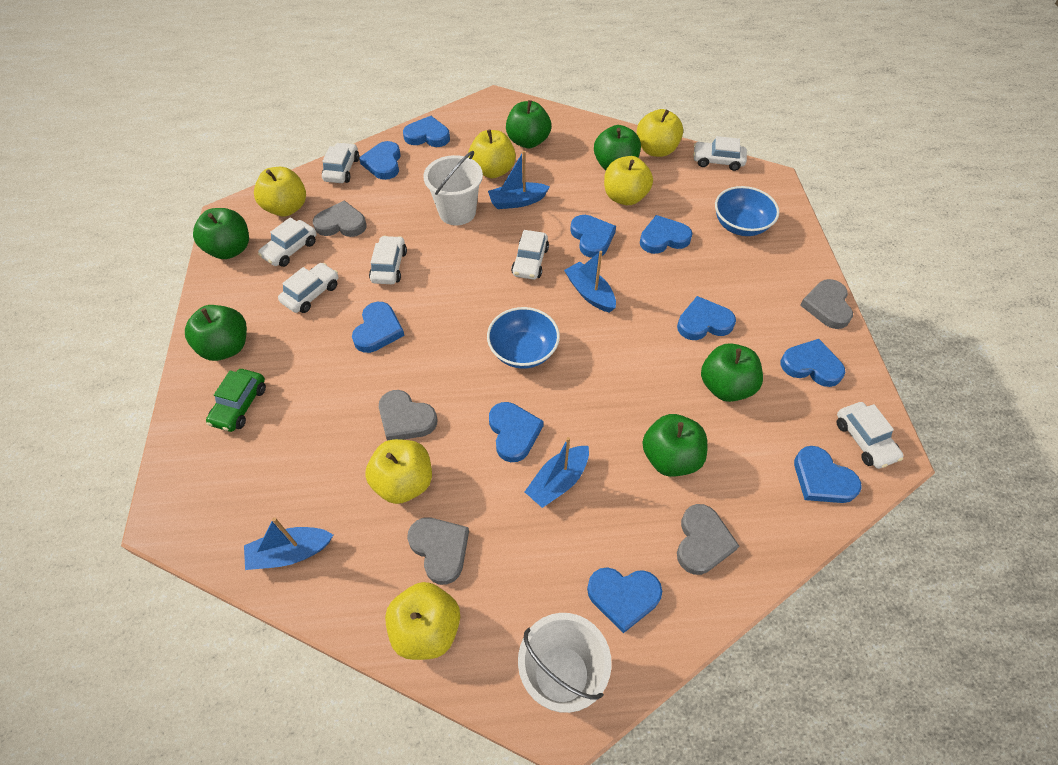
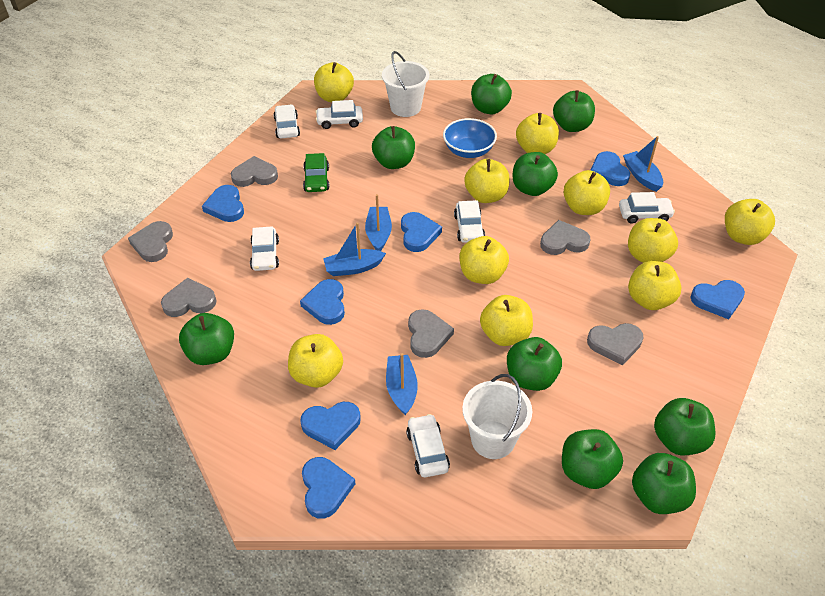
blue bowl: [487,307,560,369] [715,186,779,236] = 2 -> [443,118,497,158] = 1
blue heart: [352,302,405,353] [359,141,401,180] [403,116,450,147] [489,402,544,462] [570,215,616,258] [587,567,662,633] [640,215,693,254] [677,296,736,340] [781,339,845,387] [794,446,862,503] = 10 -> [202,185,244,222] [300,279,345,325] [300,402,361,450] [302,457,355,519] [401,212,442,252] [590,151,630,186] [690,280,745,319] = 7
green apple: [185,305,247,361] [193,208,249,259] [506,100,551,148] [594,125,641,170] [642,414,707,477] [701,343,763,402] = 6 -> [179,313,234,365] [372,126,415,169] [471,74,512,114] [507,337,562,391] [512,152,558,196] [553,90,595,132] [562,429,623,489] [632,453,696,514] [654,398,715,455] = 9
grey heart: [313,200,367,237] [379,390,437,441] [407,518,469,585] [677,504,739,575] [800,279,853,329] = 5 -> [128,221,173,262] [161,278,217,317] [231,156,278,187] [408,309,454,358] [540,220,591,255] [587,323,644,366] = 6
white car: [258,217,317,267] [278,263,338,313] [322,142,359,183] [369,235,407,284] [511,230,549,280] [693,136,747,171] [837,402,904,469] = 7 -> [250,227,279,271] [273,104,300,139] [316,100,363,129] [406,414,450,477] [454,200,485,243] [619,192,675,223] = 6
yellow apple: [254,167,306,216] [365,439,432,504] [385,582,460,660] [468,130,516,179] [604,156,653,205] [637,109,683,157] = 6 -> [288,334,343,388] [314,62,354,102] [459,236,509,284] [464,159,510,203] [480,295,533,346] [516,113,559,154] [563,170,610,215] [628,218,678,263] [628,261,682,310] [725,199,775,245] = 10

